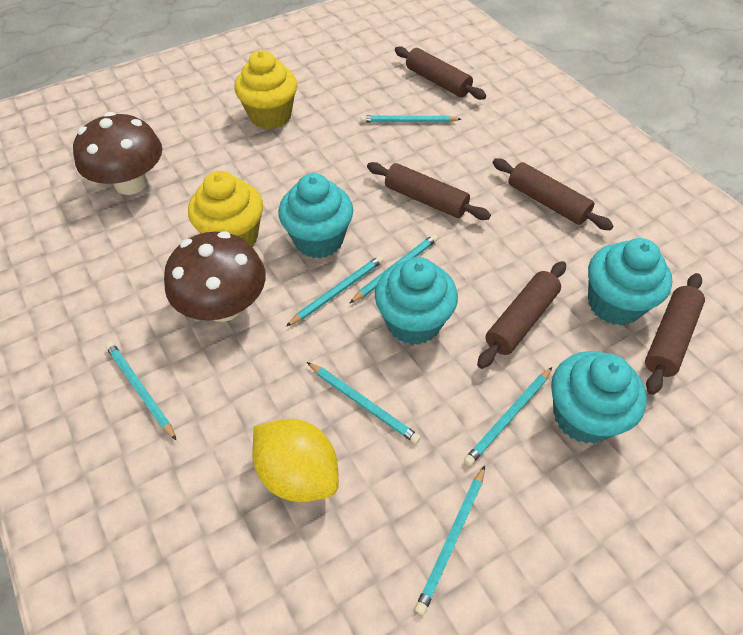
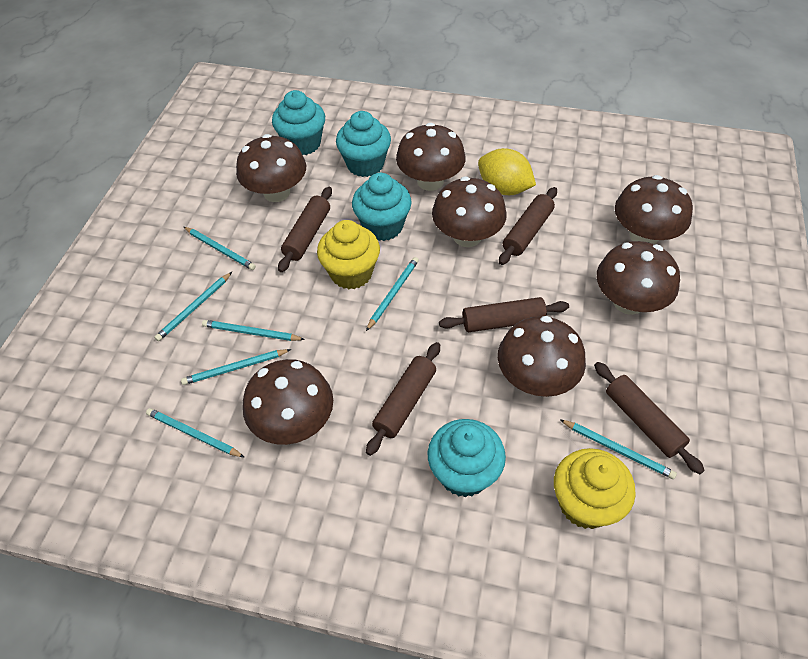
brown mushroom: [73,112,162,195] [164,231,266,322] = 2 -> [236,134,306,202] [243,359,333,445] [396,123,466,191] [432,176,507,247] [498,316,586,397] [597,241,680,315] [615,175,693,244] = 7

